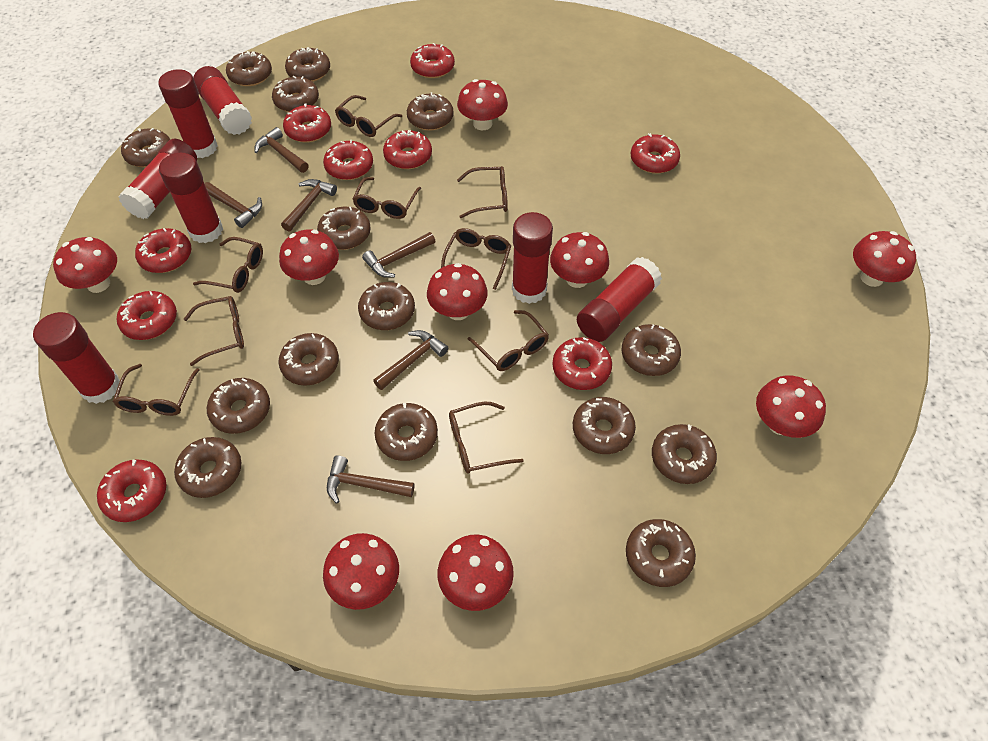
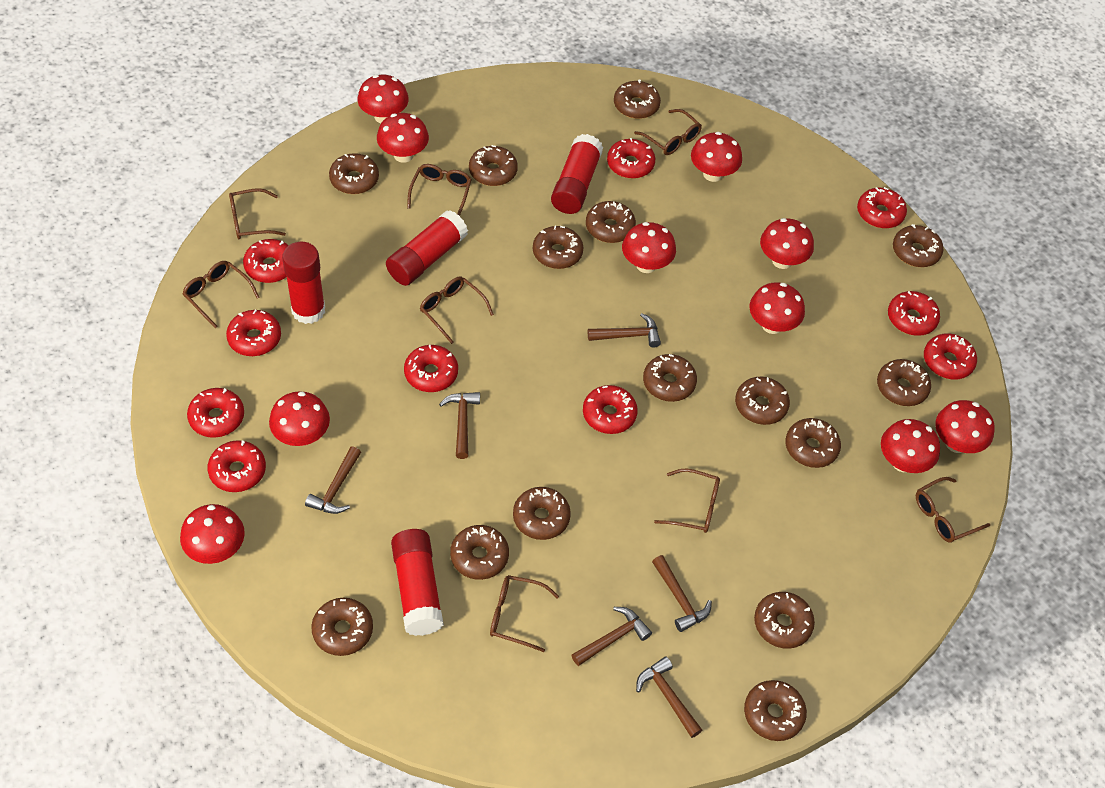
brown glasses: [113,364,199,416] [184,296,244,366] [193,237,263,293] [335,95,402,137] [352,177,421,219] [441,228,511,290] [449,402,524,473] [457,166,508,218] [468,310,549,371] = 9 -> [182,261,260,328] [229,188,286,239] [407,164,472,216] [420,277,494,344] [490,575,559,652] [634,109,702,155] [654,469,720,533] [916,477,990,543] = 8
red donut: [97,459,167,522] [117,291,177,340] [135,228,191,273] [283,104,331,143] [323,140,373,180] [383,130,432,169] [410,43,455,78] [552,337,612,390] [631,133,680,174] = 9 -> [187,388,244,438] [207,440,266,492] [226,310,281,356] [243,239,289,283] [404,345,458,392] [583,385,638,434] [607,138,655,179] [857,187,907,229] [888,291,940,336] [924,333,977,379] = 10
red glue stick: [33,312,120,404] [118,139,197,219] [158,69,218,158] [159,153,223,243] [193,66,252,135] [512,212,553,304] [577,257,662,342] = 7 -> [282,242,325,324] [386,210,468,286] [391,529,444,636] [551,134,603,214] = 4
red mushroom: [53,237,117,293] [279,229,339,285] [323,533,399,610] [427,263,488,320] [438,535,514,611] [457,79,508,130] [550,232,609,288] [756,375,826,438] [853,231,916,287] = 9 -> [180,504,245,564] [269,391,330,446] [358,75,409,123] [377,113,429,163] [622,222,676,273] [691,132,742,182] [749,282,805,334] [760,218,814,269] [881,419,940,473] [935,400,994,453] = 10

